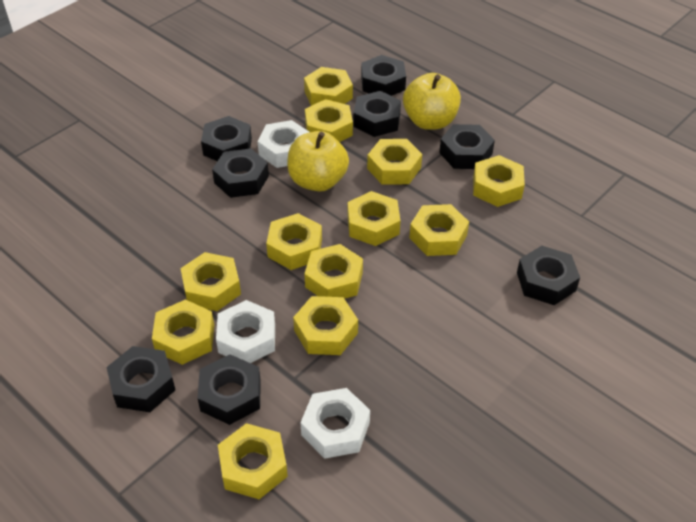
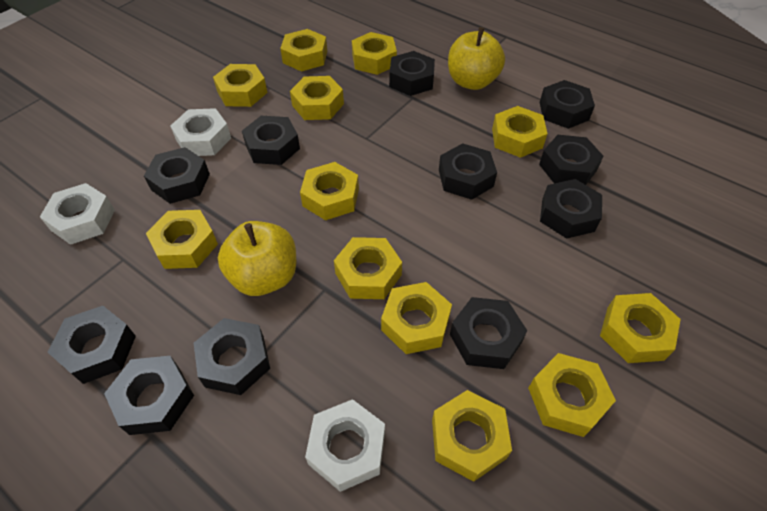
black nut: [107,346,175,412] [197,354,261,425] [201,116,252,161] [212,148,269,198] [353,91,401,137] [361,55,406,96] [439,124,495,169] [517,246,580,305] = 8 -> [47,306,136,384] [104,356,194,435] [144,147,210,204] [194,318,270,395] [242,116,300,165] [389,51,435,96] [439,143,497,200] [450,297,527,369] [539,135,604,185] [540,80,595,129] [540,179,602,239] = 11

